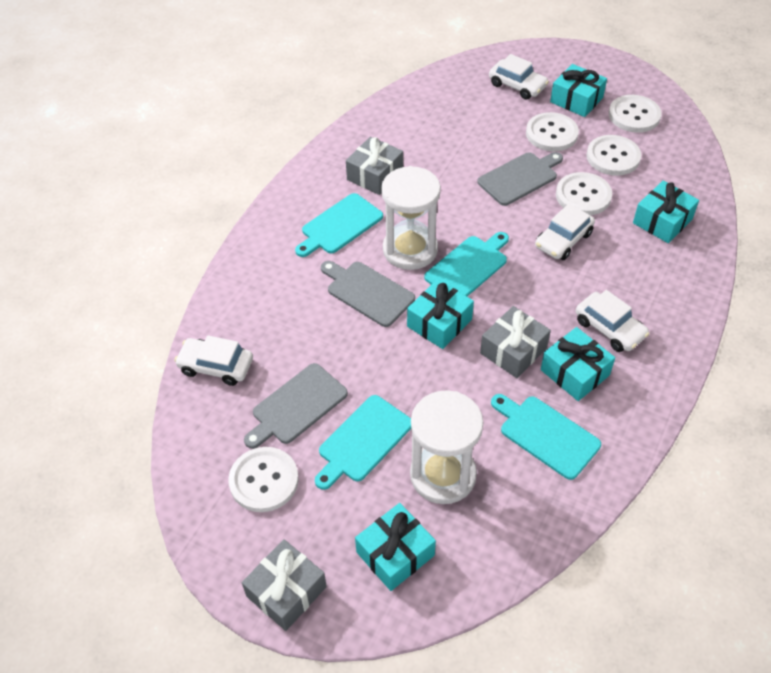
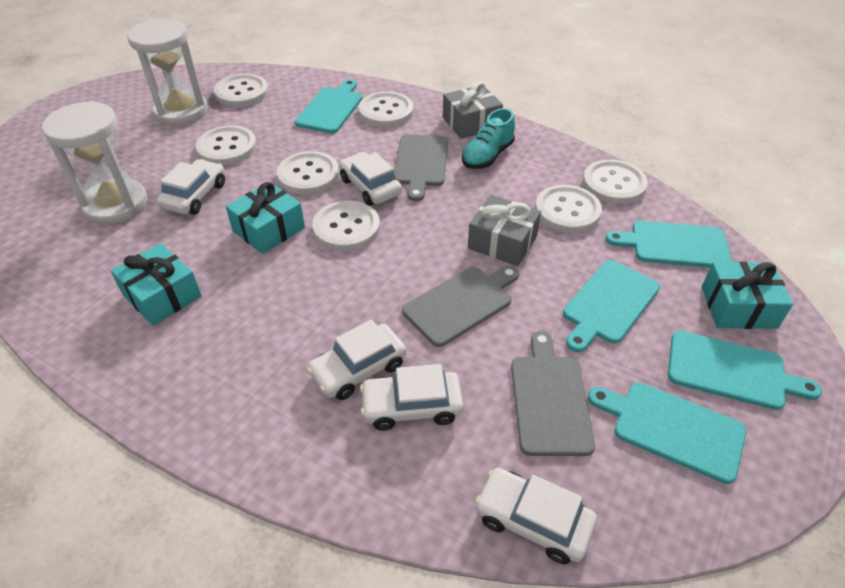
grey gift: [242,539,327,631] [346,137,403,195] [480,306,551,378] = 3 -> [443,82,503,139] [468,195,541,266] = 2
turquoise cutting board: [295,193,383,257] [315,395,411,490] [424,232,509,296] [491,394,601,480] = 4 -> [295,79,362,133] [563,260,660,352] [588,382,746,484] [605,221,732,268] [668,331,822,410] = 5
turquoise gift: [355,503,436,591] [407,279,474,349] [541,327,615,401] [550,64,607,117] [633,181,699,243] = 5 -> [111,243,202,326] [226,182,305,254] [702,261,793,329] = 3
turquoise shoe: none = 0 -> [462,108,515,169] = 1
white button: [228,447,299,512] [526,112,579,151] [556,172,612,215] [586,135,641,176] [609,95,662,133] = 5 -> [196,126,257,165] [214,74,269,107] [277,151,339,194] [312,201,380,251] [359,92,413,127] [535,185,602,233] [583,160,648,204] = 7
white car: [174,335,253,386] [489,54,549,100] [535,204,595,260] [576,290,649,352] = 4 -> [157,159,225,215] [307,319,407,400] [339,152,402,206] [360,364,463,431] [475,468,597,564] = 5

